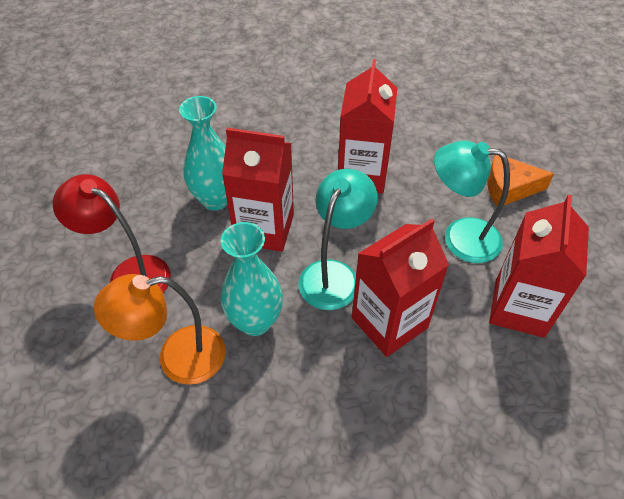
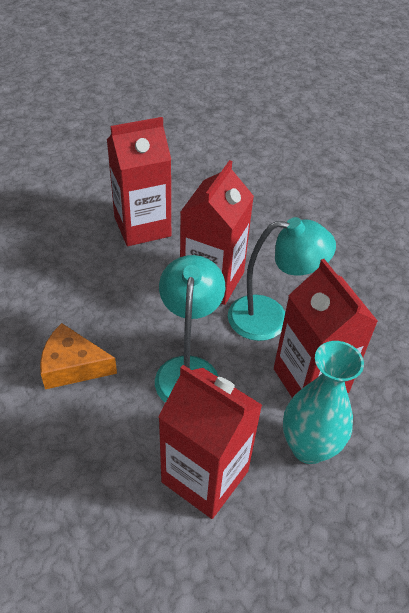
orange lamp: [94,274,226,385] = 1 -> none = 0
red lamp: [53,174,171,293] = 1 -> none = 0
turquoise vase: [179,96,228,210] [220,222,283,336] = 2 -> [283,341,364,464] = 1

